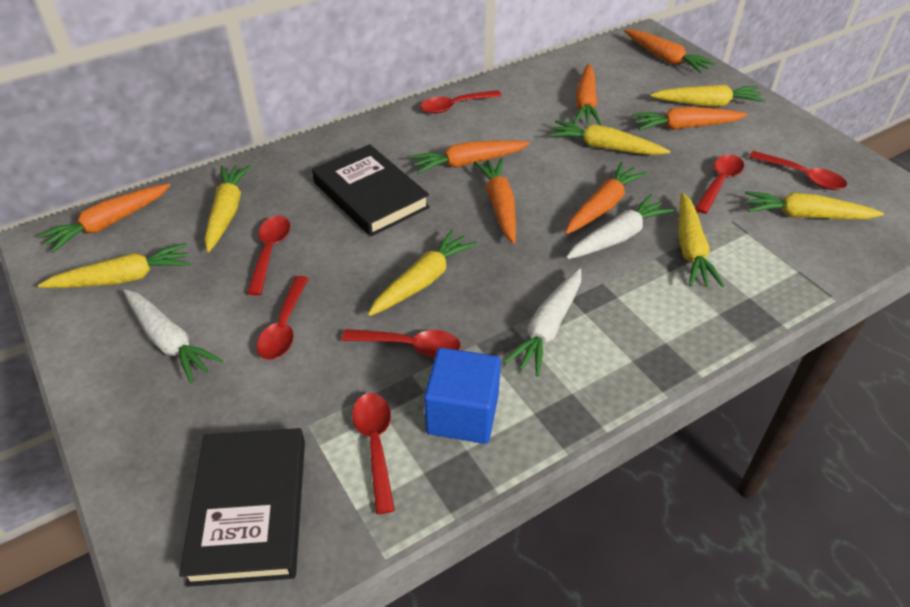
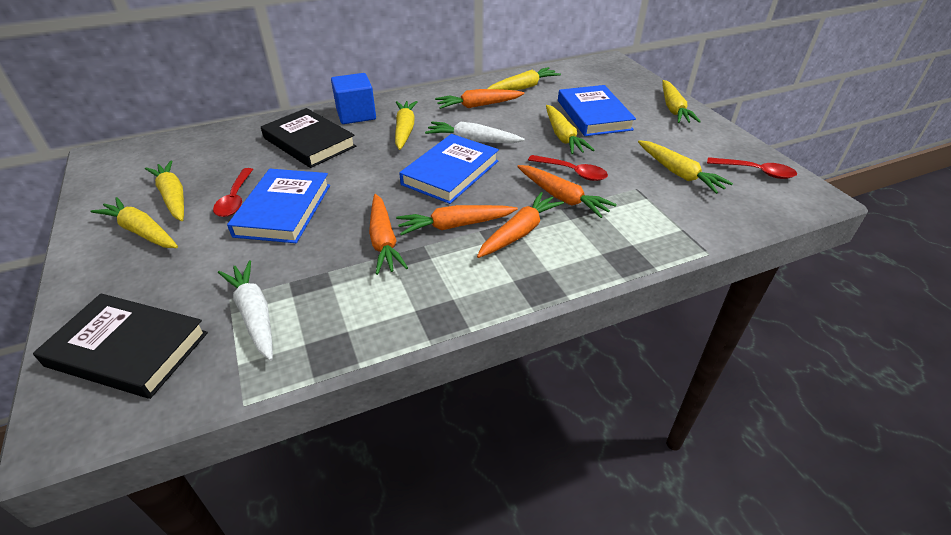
blue book: none = 0 -> [227,169,330,243] [399,134,499,204] [558,85,636,136] = 3
orange carrot: [38,184,171,253] [410,140,530,174] [474,158,516,244] [565,162,647,234] [574,64,602,126] [624,30,715,73] [632,107,748,131] = 7 -> [369,194,408,275] [396,205,518,236] [435,89,525,109] [477,192,564,258] [517,165,617,218] = 5
red spoon: [247,216,290,295] [256,276,309,360] [342,329,461,358] [352,393,395,514] [420,90,502,114] [695,155,744,214] [749,151,847,190] = 7 -> [213,168,253,217] [528,155,608,181] [707,157,797,179] = 3
white carrot: [124,289,223,383] [504,268,581,377] [566,194,674,259] = 3 -> [218,260,273,361] [425,122,525,143] = 2

